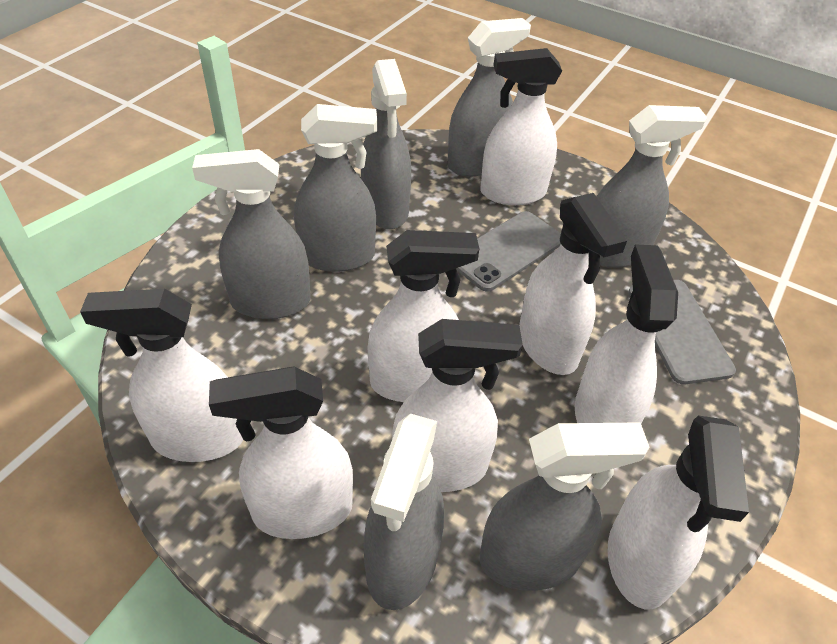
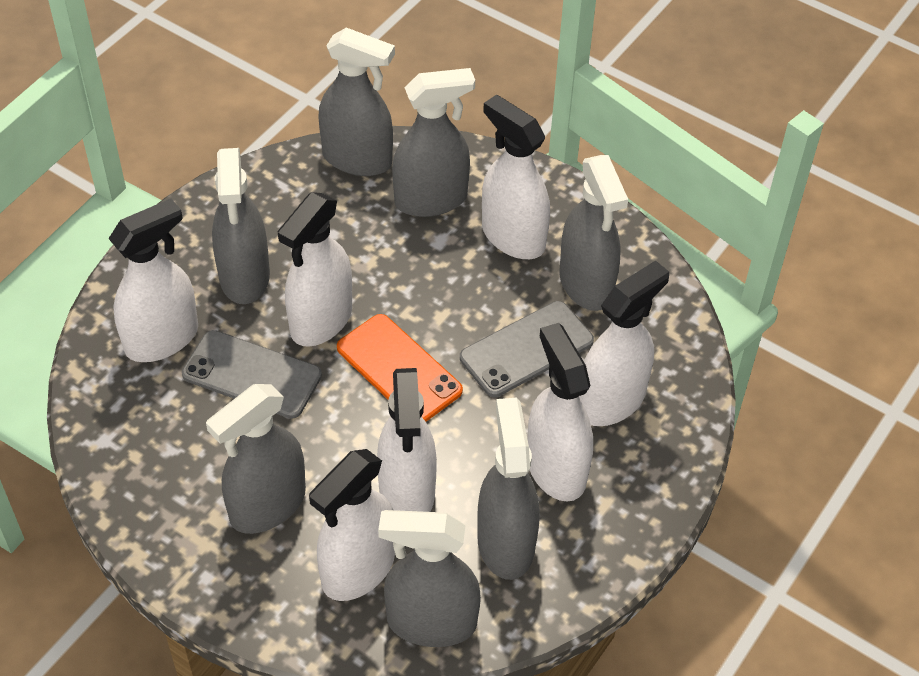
orange phone: none = 0 -> [337,314,463,422] = 1
white spray bottle: [80,289,243,462] [209,366,353,539] [368,230,479,402] [392,319,523,492] [480,48,562,205] [519,193,627,375] [575,245,678,423] [608,416,749,609] = 8 -> [108,199,198,362] [278,192,352,347] [309,449,395,601] [377,368,437,512] [482,95,550,259] [527,323,593,502] [579,260,669,426] = 7

